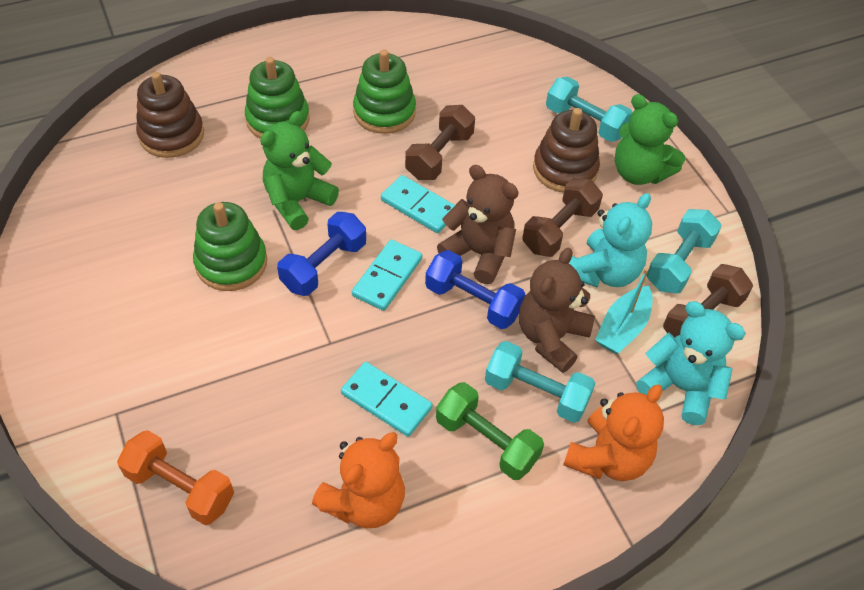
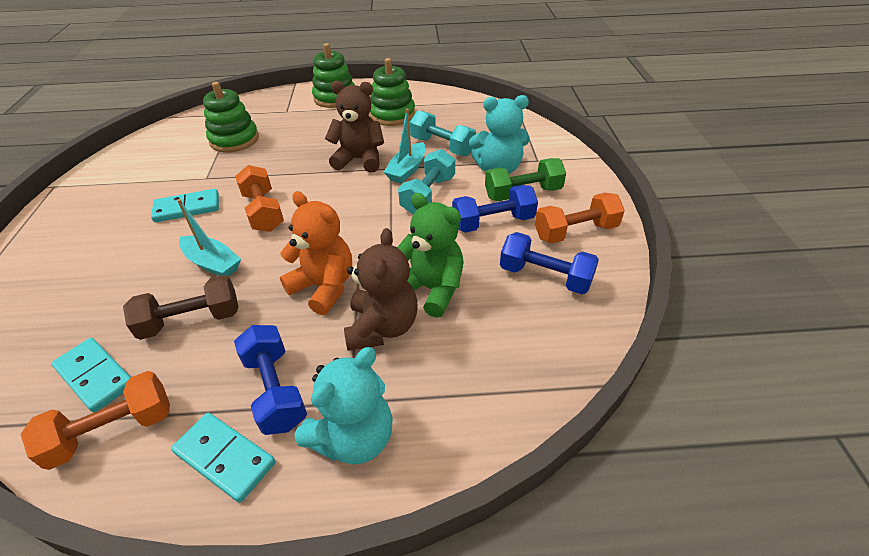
blue dumbbell: [277,212,366,296] [425,250,525,329] = 2 -> [234,325,307,435] [452,185,538,233] [500,232,599,294] = 3
brown dumbbell: [405,105,475,180] [522,178,603,257] [663,264,753,337] = 3 -> [123,275,239,340] = 1
brown stacking toy: [136,72,204,158] [533,108,600,193] = 2 -> none = 0
green teddy bear: [260,111,339,230] [615,94,685,185] = 2 -> [397,193,464,318] = 1
orange dumbbell: [117,430,234,525] = 1 -> [20,371,170,470] [235,165,284,232] [535,193,625,244] = 3
orange teddy bear: [312,432,405,528] [563,385,664,481] = 2 -> [280,191,352,315] = 1
turquoise boat: [595,268,653,354] = 1 -> [177,199,241,277] [384,109,426,183] = 2
turquoise dumbbell: [485,341,596,423] [546,77,633,142] [646,209,722,293] = 3 -> [398,149,455,214] [410,110,476,156] = 2

